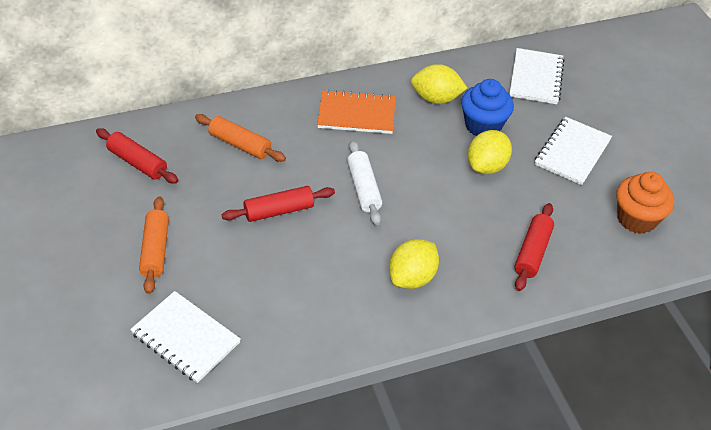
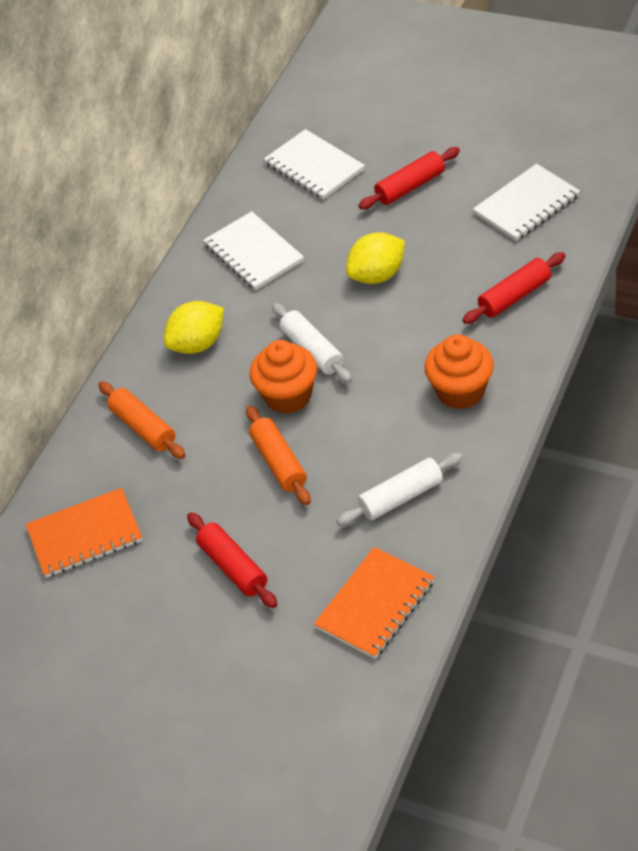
blue cupcake: [461,79,514,136] = 1 -> none = 0
orange cupcake: [616,172,674,234] = 1 -> [250,340,317,414] [424,334,494,409] = 2
orange notebook: [317,90,396,134] = 1 -> [26,488,142,578] [314,547,434,659] = 2
white rolling pin: [347,140,382,225] = 1 -> [272,303,352,383] [337,453,463,526] = 2
yellow lemon: [389,239,439,289] [411,64,467,104] [468,130,512,174] = 3 -> [164,301,224,354] [346,232,405,284] = 2

